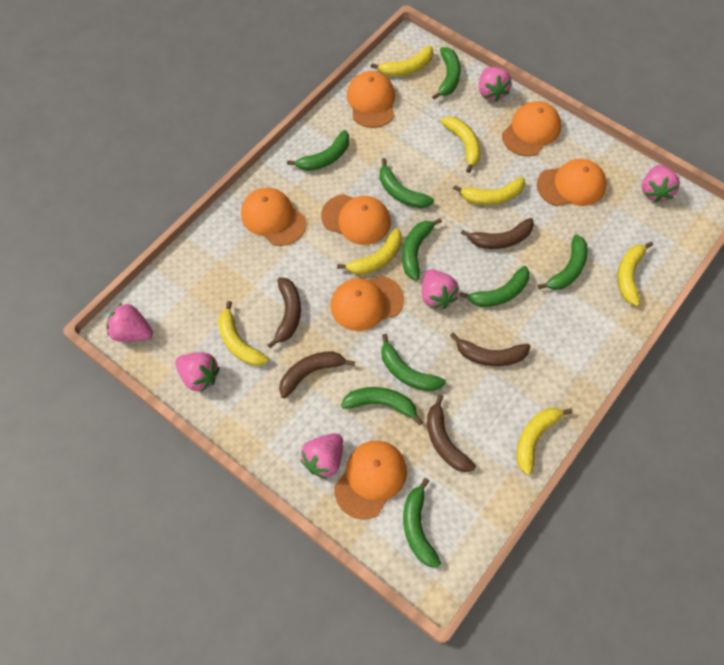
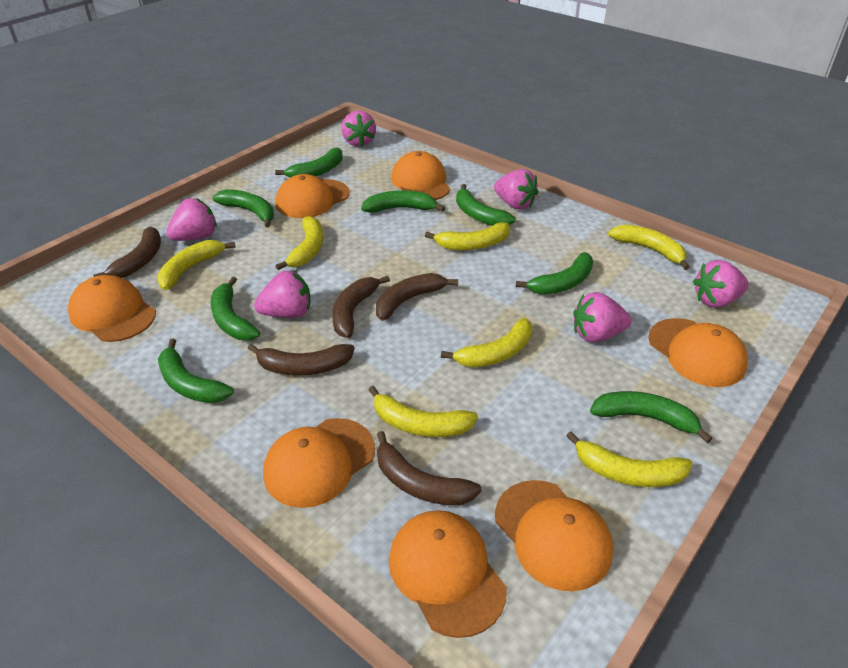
green banana: [287,130,349,171] [341,387,423,425] [380,158,434,209] [381,334,446,391] [402,218,442,280] [403,478,441,567] [432,47,461,100] [459,266,530,307] [538,234,588,290] = 9 -> [158,339,234,403] [211,277,260,340] [213,189,274,228] [275,148,343,178] [361,190,445,213] [456,184,516,226] [516,252,593,294] [590,391,712,443] = 8

